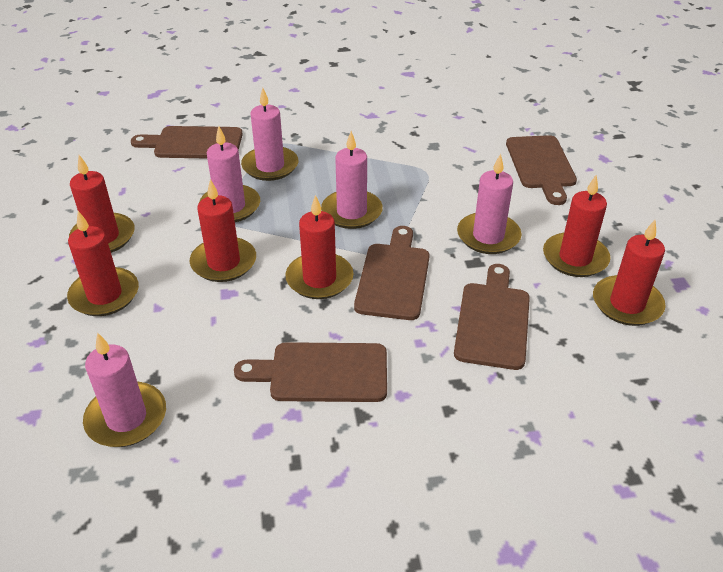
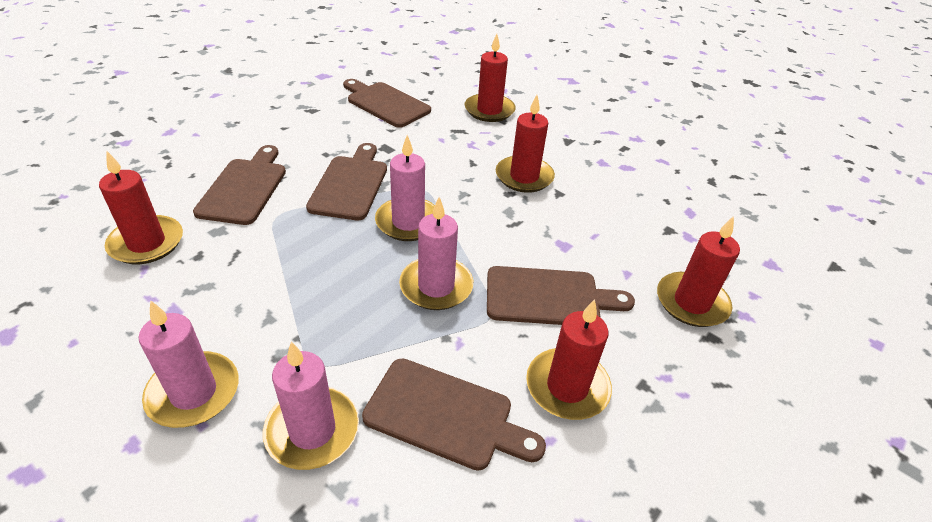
pink candle: [83,332,166,447] [199,126,260,222] [241,88,299,181] [321,131,383,229] [457,154,522,254] = 5 -> [139,300,239,428] [263,342,359,470] [375,135,435,241] [399,197,473,310] = 4
red candle: [67,211,139,316] [69,155,135,253] [190,179,256,282] [285,195,354,299] [543,175,611,277] [593,220,666,326] = 6 -> [99,151,183,264] [465,34,516,122] [496,95,555,193] [526,299,612,420] [657,216,740,327] = 5

